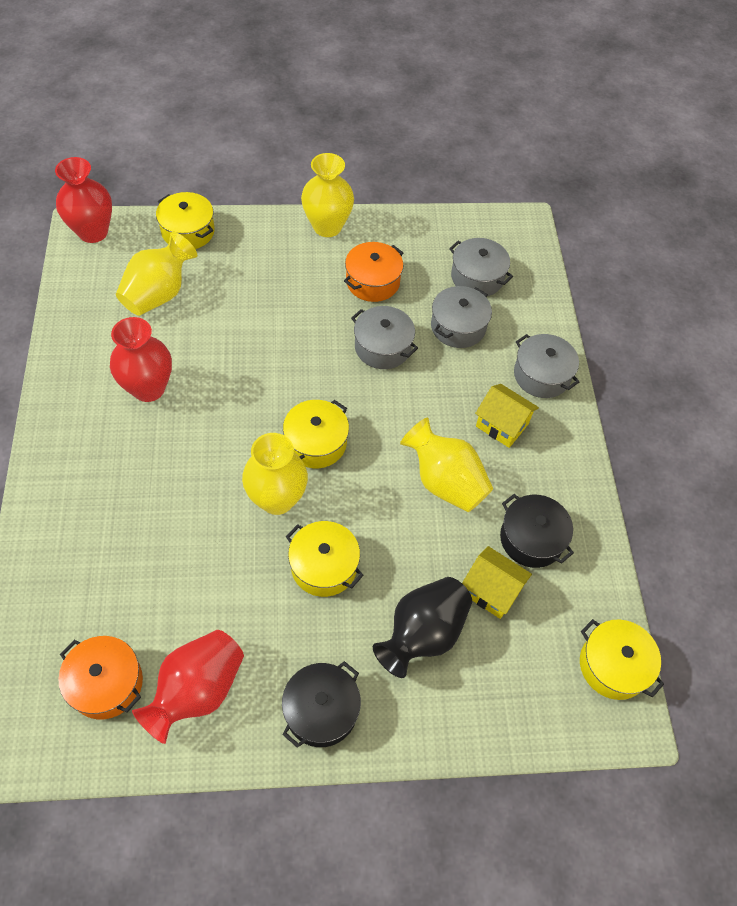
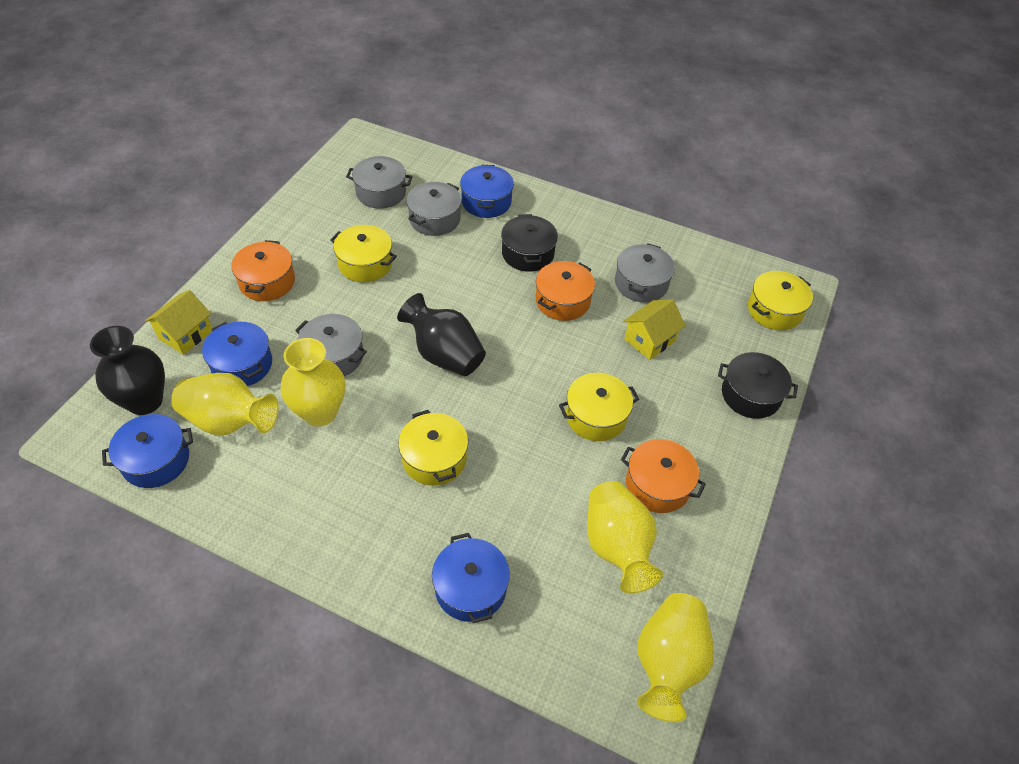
black vase: [373,577,472,678] = 1 -> [90,326,165,415] [397,293,486,376] = 2
blue pot: none = 0 -> [102,414,193,488] [202,322,272,386] [432,533,510,623] [460,165,514,218] = 4
orange pot: [58,636,143,720] [344,242,403,302] = 2 -> [231,240,295,301] [536,261,595,321] [621,439,706,513] = 3
red vase: [55,157,112,243] [110,317,172,402] [132,630,244,744] = 3 -> none = 0

